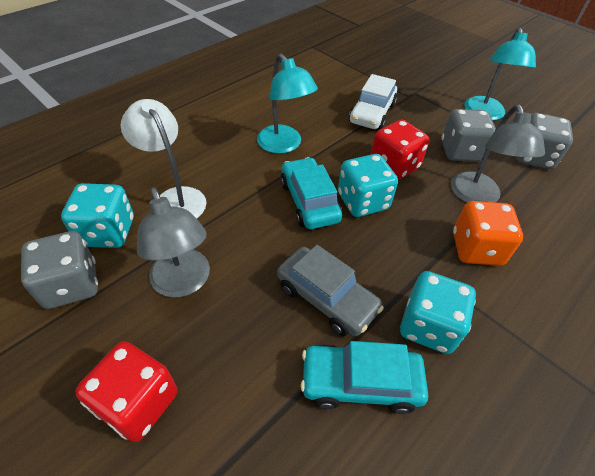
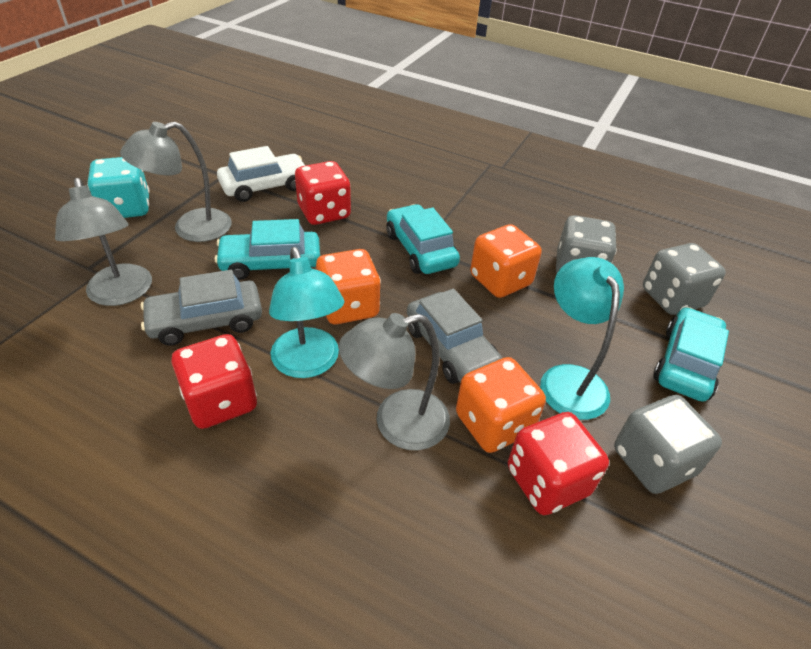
grey car: [277,245,384,336] = 1 -> [141,270,262,346] [407,289,502,384] = 2
grey lamp: [137,187,210,297] [451,105,545,203] = 2 -> [55,178,152,306] [120,122,232,242] [339,313,450,450] = 3
orange dice: [453,201,523,266] = 1 -> [316,249,381,324] [456,357,546,453] [470,224,542,298] = 3
red dice: [76,341,177,442] [371,120,429,180] = 2 -> [171,334,257,429] [295,161,351,225] [508,412,609,515] = 3
turquoise car: [281,157,342,229] [300,341,428,414] = 2 -> [214,219,320,280] [386,204,460,274] [653,307,729,402] = 3
turquoise dice: [61,183,133,248] [338,154,398,217] [400,271,476,354] = 3 -> [87,157,150,218] = 1
white lamp: [121,99,206,219] = 1 -> none = 0

